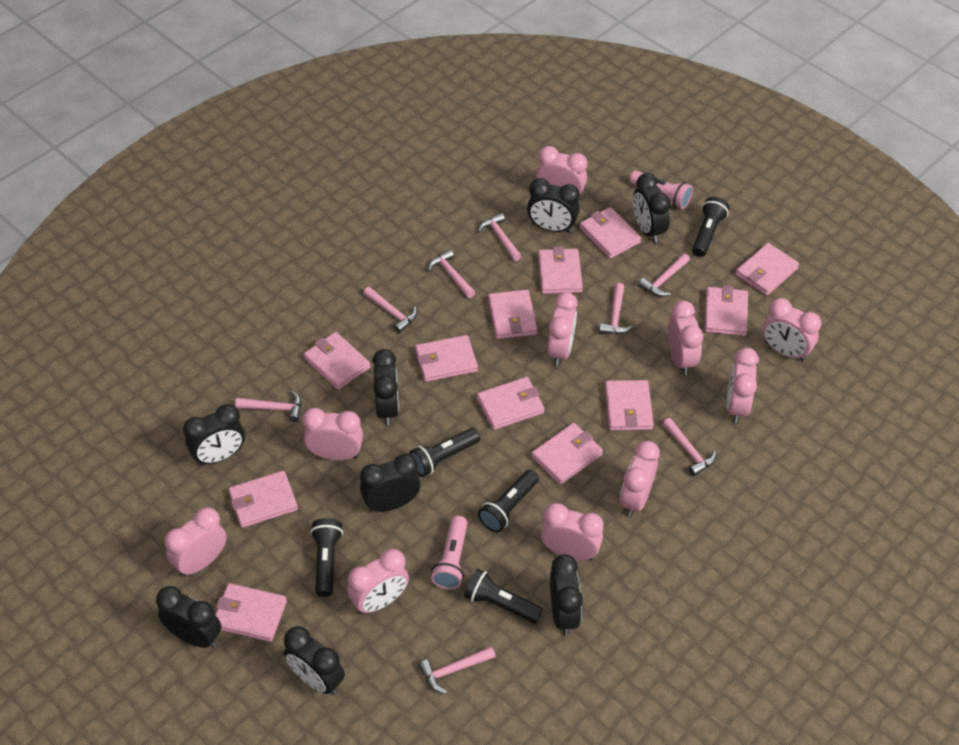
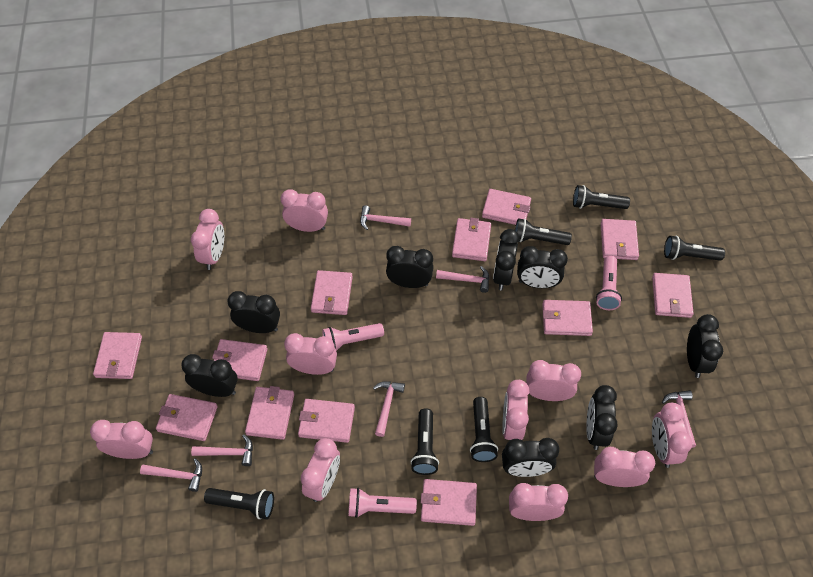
black flashlight: [310,518,343,597] [409,428,480,477] [464,569,543,624] [478,470,539,532] [692,197,730,257] = 5 -> [204,488,274,519] [411,409,439,475] [470,397,498,462] [515,218,572,245] [573,185,630,209] [664,236,725,261] = 6
pink flashlight: [431,516,468,590] [630,171,693,209] = 2 -> [322,323,384,351] [348,488,417,518] [596,256,622,310] = 3
pink hammer: [235,390,301,422] [363,287,417,333] [419,646,495,694] [428,249,475,298] [478,213,521,261] [599,283,633,334] [638,253,690,297] [662,418,716,476] = 8 -> [140,458,202,492] [191,434,253,466] [360,205,411,230] [373,381,405,437] [436,266,490,293] [662,390,696,448] = 6

